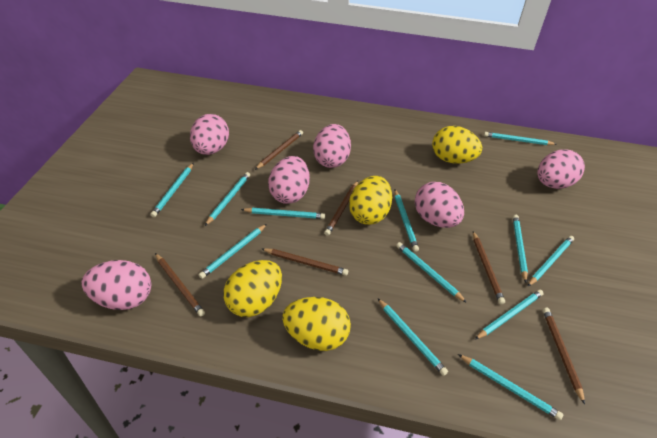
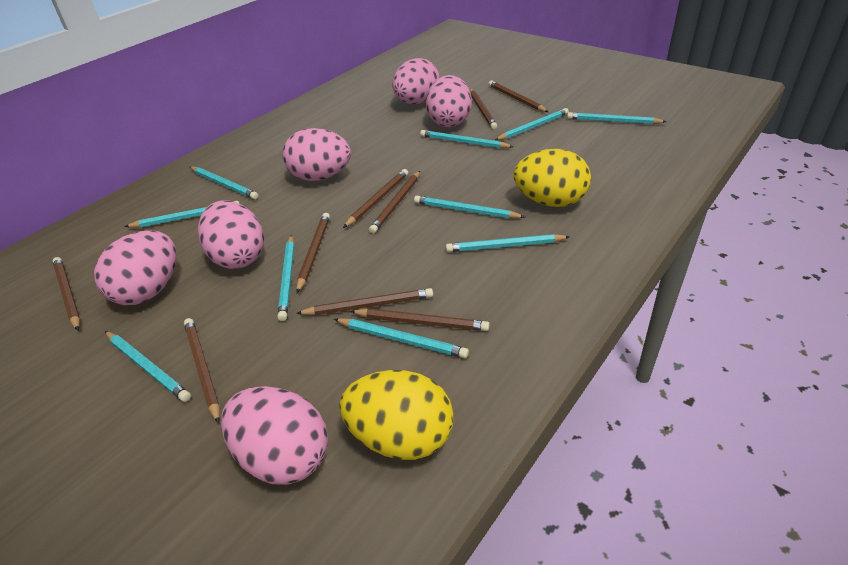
brown pencil: [155,253,205,316] [255,130,303,170] [262,248,348,276] [324,181,358,236] [473,231,505,304] [543,307,585,404] = 6 -> [53,257,80,331] [184,318,220,424] [296,213,330,293] [296,288,433,315] [343,169,408,228] [350,308,490,331] [369,171,420,233] [470,89,497,130] [488,80,548,112] = 9
turquoise pencil: [151,163,194,217] [199,224,267,279] [205,172,250,226] [241,208,325,219] [378,299,448,376] [394,190,419,252] [396,242,467,303] [458,354,563,420] [475,290,544,340] [484,132,556,145] [513,215,528,282] [528,236,574,286] = 12 -> [105,331,191,402] [124,201,240,227] [190,167,258,199] [277,235,294,321] [334,318,469,358] [414,196,525,219] [420,130,514,148] [446,234,570,252] [495,108,569,140] [567,112,667,124] = 10
yellow egg: [223,260,282,317] [282,297,351,351] [349,176,392,225] [432,126,482,164] = 4 -> [339,370,454,460] [513,149,591,207] = 2

